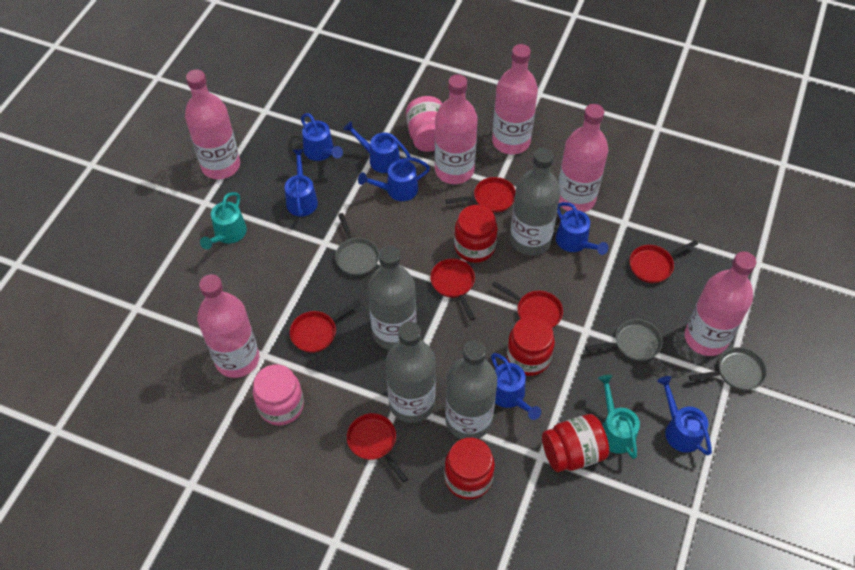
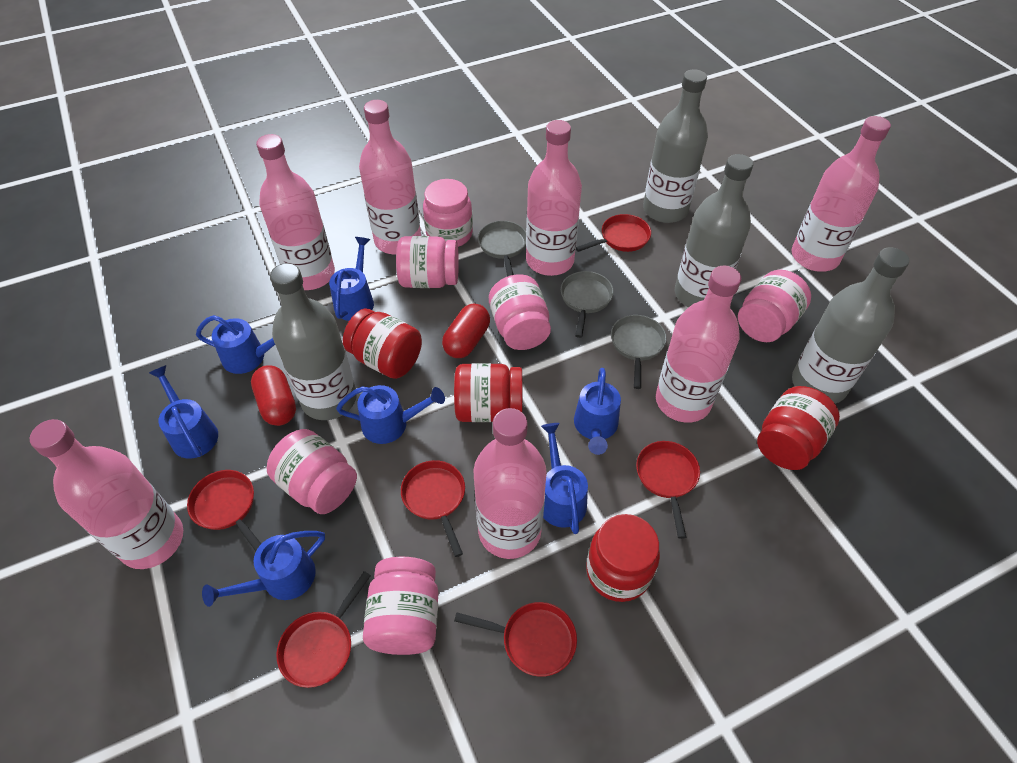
pink bottle: [185,69,240,179] [197,274,259,378] [435,74,478,184] [492,44,538,154] [558,104,608,212] [684,252,756,356] = 6 -> [30,419,183,569] [256,134,335,290] [359,100,421,255] [473,408,547,559] [526,120,582,276] [656,266,741,423] [792,116,891,272] = 7
pink jar: [253,364,304,425] [406,96,442,152] = 2 -> [266,429,357,514] [363,557,439,655] [396,236,459,288] [423,179,473,247] [489,274,551,350] [738,270,811,342] = 6
red capsule: none = 0 -> [251,365,296,426] [442,304,490,358] = 2
turquoise watering can: [200,192,247,250] [598,375,640,459] = 2 -> none = 0

